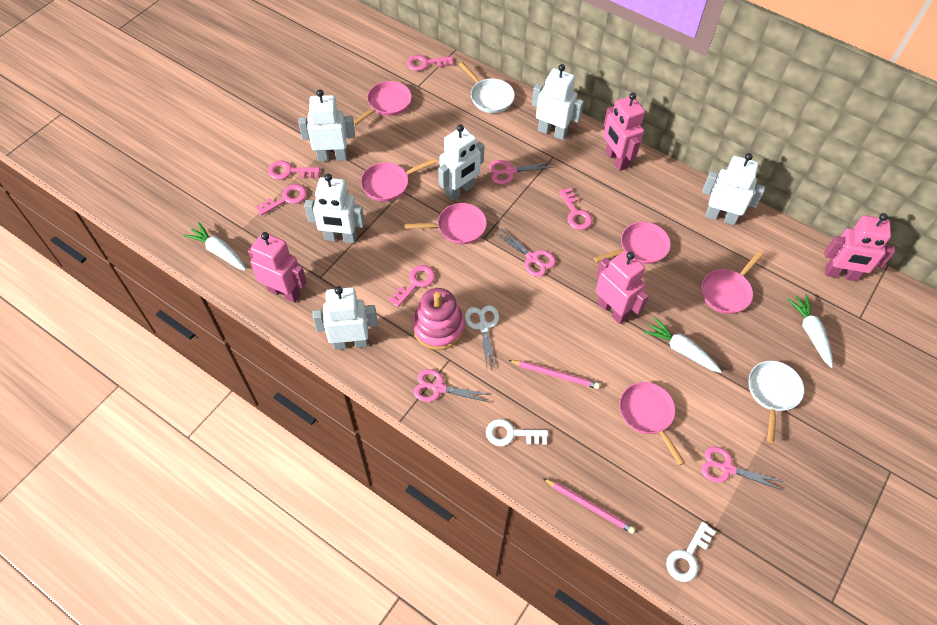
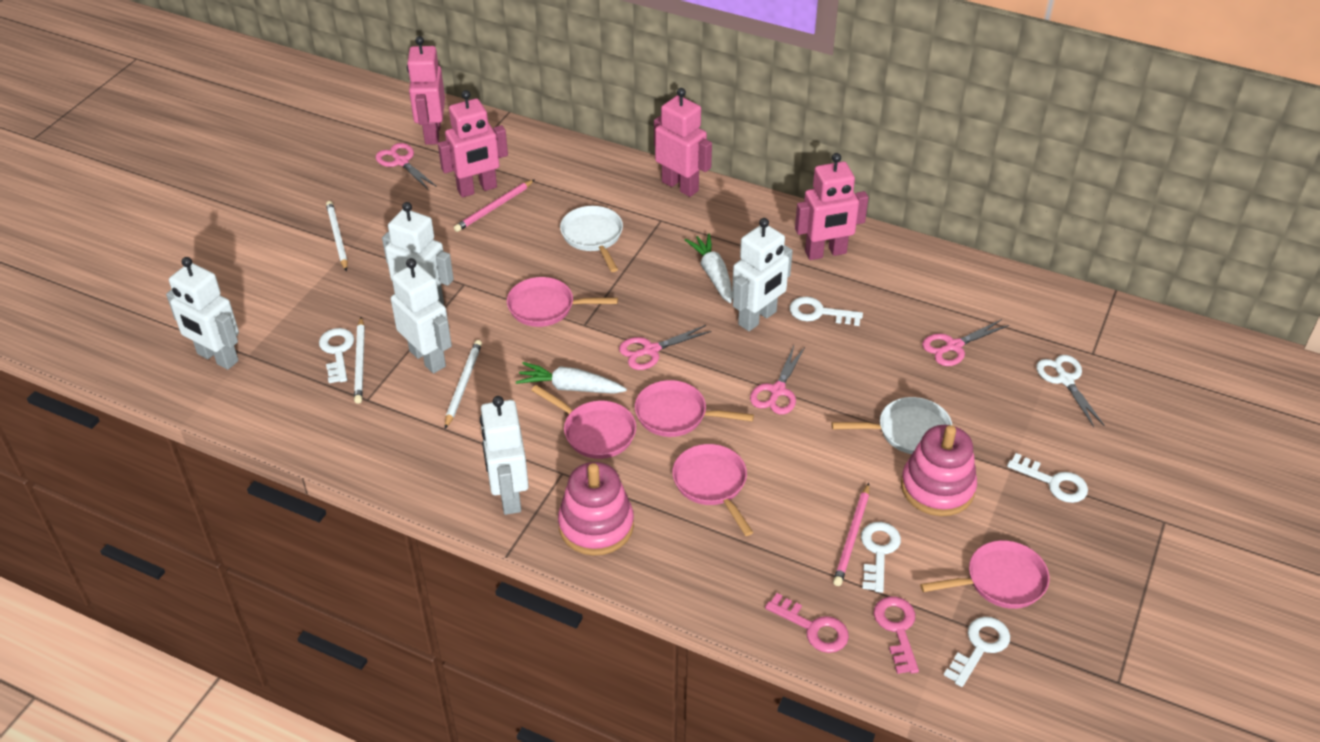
pink key: [256,184,307,216] [268,161,320,180] [388,265,435,307] [407,55,453,71] [559,188,592,230] = 5 -> [765,593,849,653] [874,596,919,674] = 2
pink pan: [353,81,412,126] [361,159,436,202] [404,203,487,244] [594,222,671,264] [619,382,685,466] [701,251,764,314] = 6 -> [507,277,618,327] [531,385,636,459] [635,380,754,437] [672,444,753,536] [920,540,1049,609] = 5
pink stacking toy: [412,288,465,350] = 1 -> [558,462,634,556] [901,425,977,516] = 2
white carrot: [184,222,246,271] [643,317,722,373] [787,294,833,368] = 3 -> [516,362,627,394] [685,234,732,303] = 2
white key: [486,419,548,446] [666,522,716,582] = 2 -> [319,328,354,383] [790,297,863,326] [861,522,901,593] [944,617,1010,687] [1007,453,1088,503] = 5
white pencil: none = 0 -> [326,201,348,271] [354,317,365,404] [445,340,482,429] = 3
white robot: [298,90,355,161] [304,174,365,243] [313,286,378,350] [438,124,484,201] [532,64,584,140] [702,153,765,225] = 6 -> [166,257,239,370] [382,202,454,305] [391,258,452,373] [480,396,529,515] [732,218,793,331] = 5

